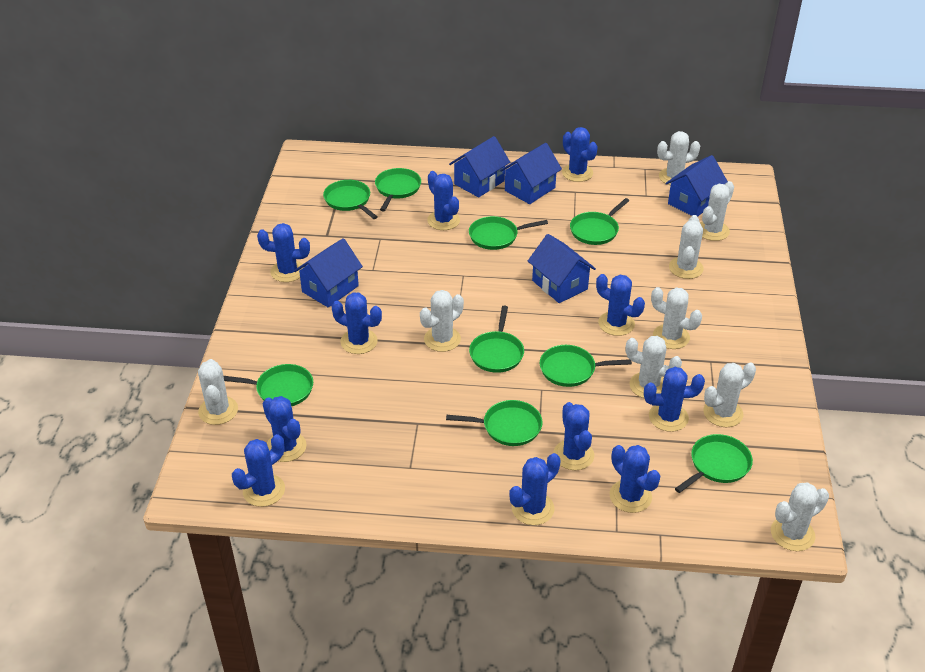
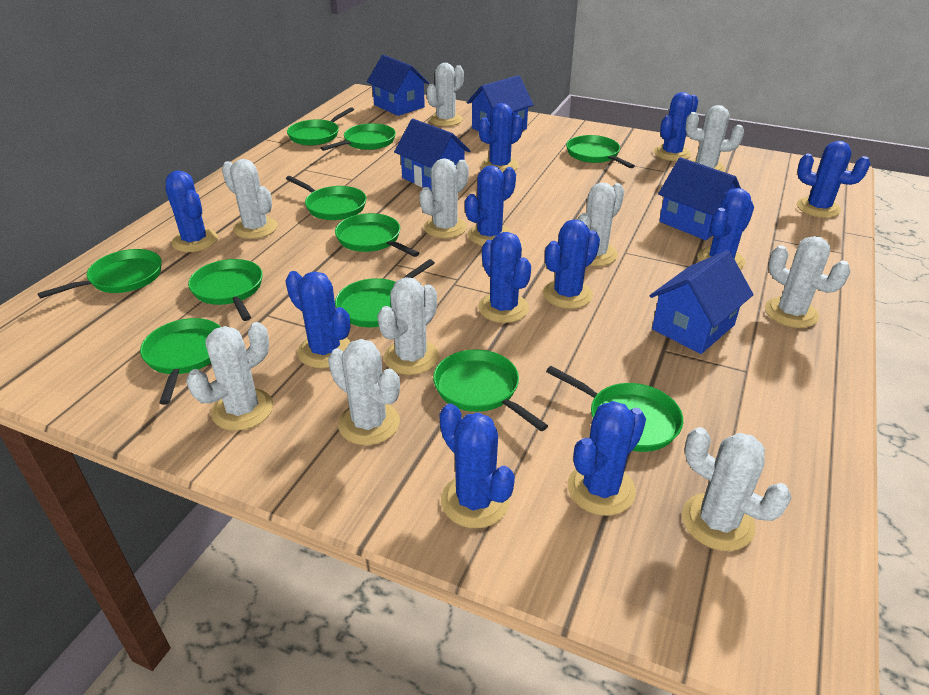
green pan: [224,364,313,406] [323,180,378,219] [375,168,421,211] [446,400,543,446] [469,216,548,250] [469,306,524,373] [540,345,632,387] [570,198,630,245] [675,434,753,493] = 9 -> [38,249,162,298] [140,318,220,405] [188,259,263,321] [286,176,366,220] [287,107,354,145] [321,123,396,151] [335,213,419,257] [335,259,435,327] [433,349,548,431] [546,366,683,452] [566,135,635,168] = 11
white cactus: [198,359,238,425] [420,290,464,352] [626,336,682,398] [651,287,702,349] [657,131,700,185] [669,215,704,279] [700,181,734,241] [703,362,756,427] [771,482,829,551] = 9 -> [187,322,273,431] [222,159,277,239] [328,339,400,445] [377,277,439,375] [419,158,469,238] [427,63,464,126] [577,182,624,266] [682,427,792,551] [685,105,744,172] [765,236,851,328] = 10

